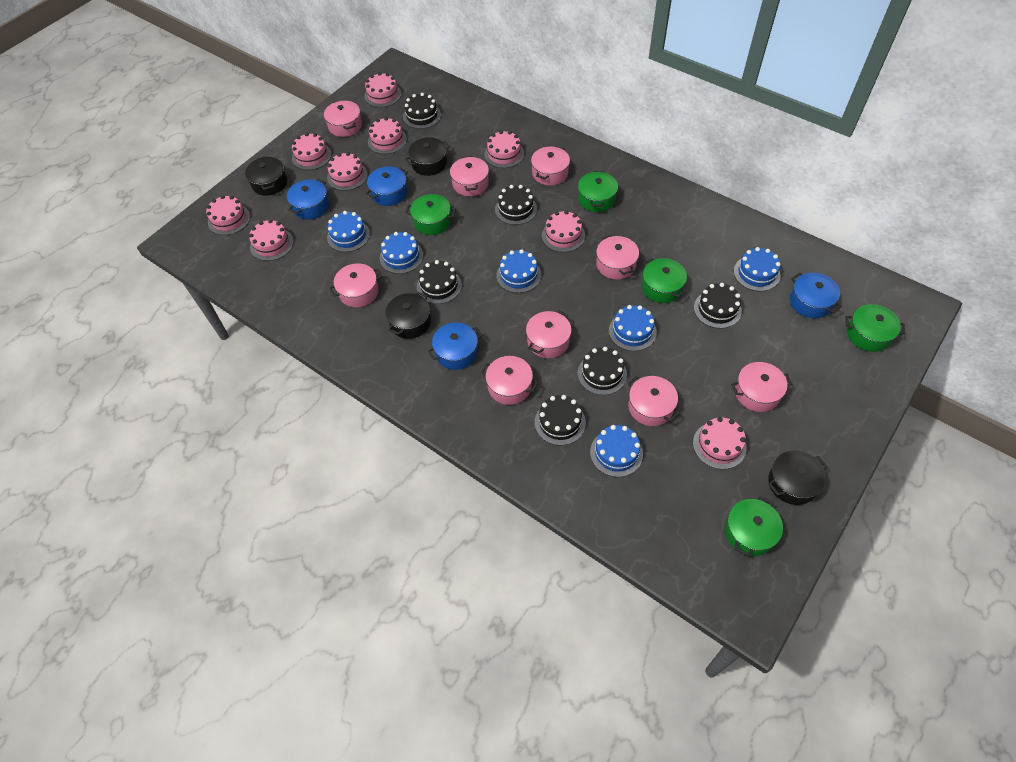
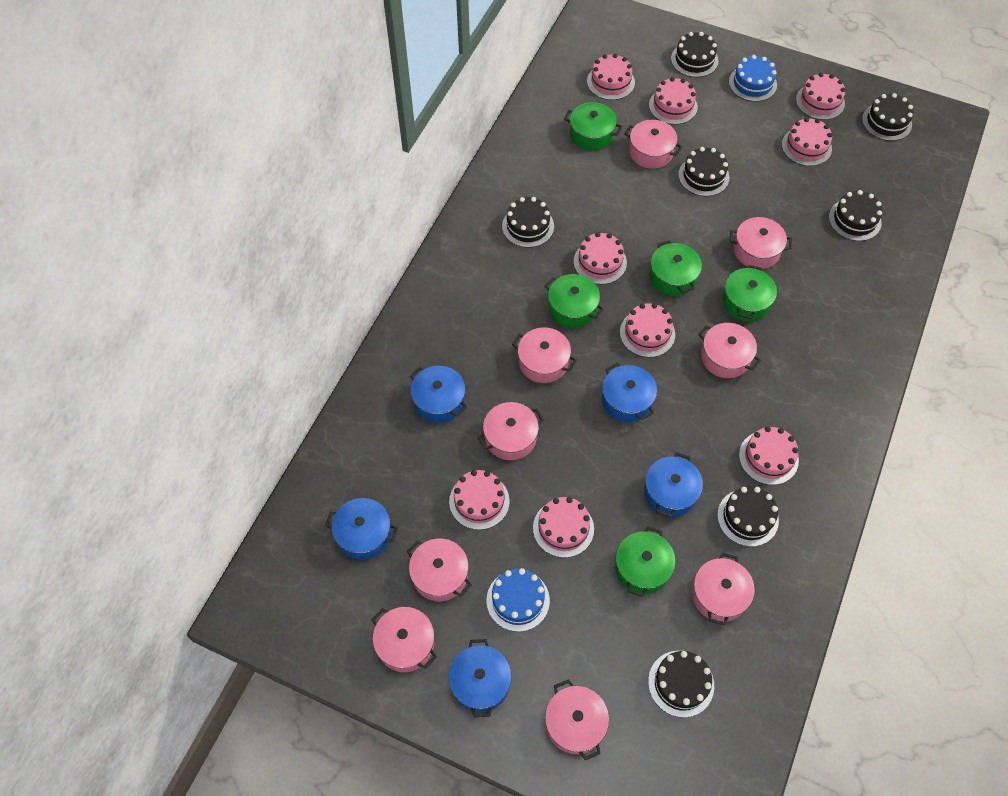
black cake: [403,93,441,129] [417,260,462,304] [495,185,537,225] [535,395,586,445] [578,347,627,395] [694,283,742,328] = 6 -> [502,197,554,248] [648,651,714,718] [671,32,718,77] [678,147,729,196] [717,486,779,547] [829,190,883,241] [862,93,914,141] = 7
black pot: [245,156,287,196] [386,292,431,339] [405,137,450,176] [768,450,828,505] = 4 -> none = 0
blue cake: [327,211,370,252] [380,232,423,274] [496,249,541,293] [590,425,643,477] [609,305,657,351] [734,247,781,291] = 6 -> [486,568,550,632] [729,55,777,102] = 2
blue pot: [287,179,329,219] [366,166,408,206] [428,323,482,370] [790,272,841,318] = 4 -> [325,498,398,560] [410,366,467,423] [449,639,512,718] [602,363,657,422] [644,452,703,518] = 5

